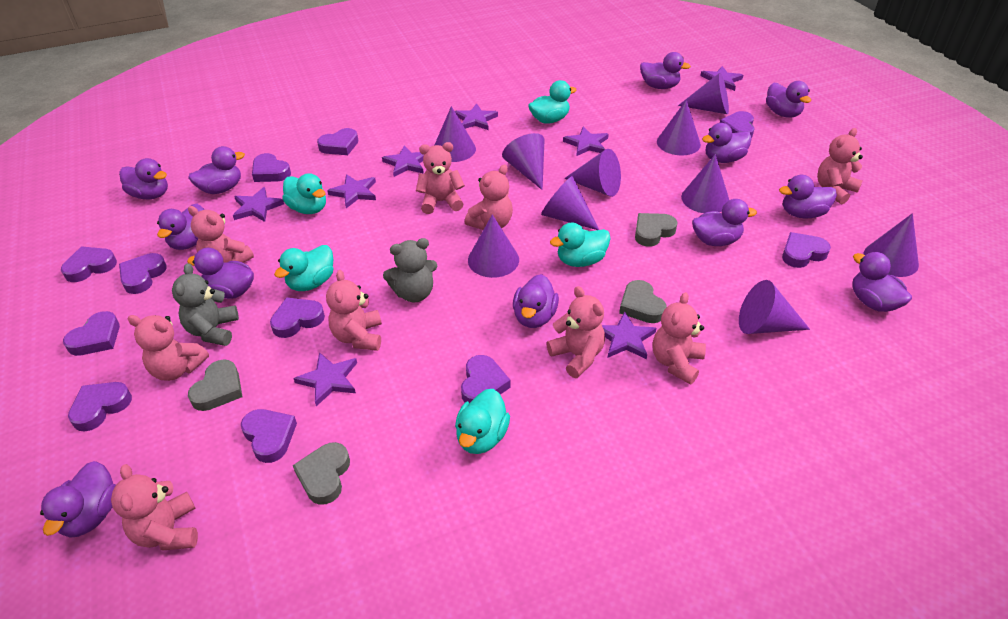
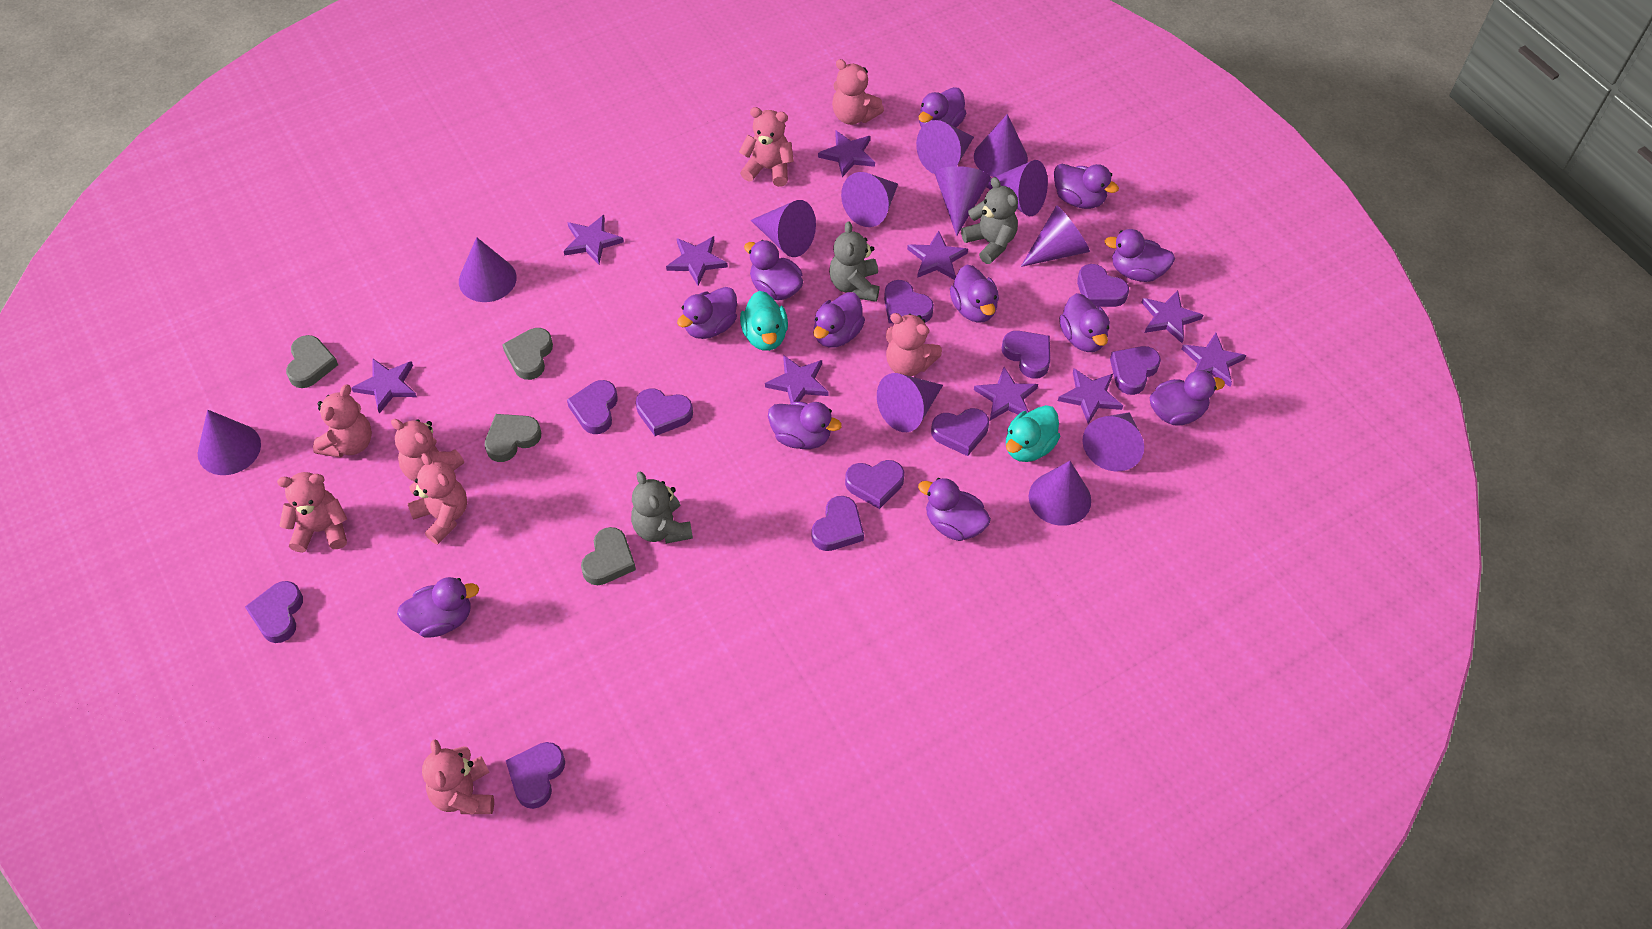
grey teddy bear: [172,263,239,346] [383,238,437,303] = 2 -> [631,472,693,544] [829,221,880,302] [961,177,1018,264] = 3
pink teddy bear: [111,464,198,550] [128,315,209,381] [188,206,254,263] [326,270,382,351] [416,142,465,214] [465,164,513,230] [546,286,605,378] [653,292,706,384] [817,128,863,205] = 9 -> [277,472,347,553] [313,384,372,458] [391,419,464,482] [407,453,467,544] [422,739,494,814] [739,107,794,187] [832,59,884,125] [886,313,942,376] = 8
purple cone: [435,106,476,162] [468,214,519,278] [502,133,544,190] [541,176,599,230] [564,149,621,197] [657,100,701,156] [678,73,729,114] [681,154,729,213] [739,280,810,334] [864,213,919,277] = 10 -> [198,410,261,475] [459,237,517,302] [750,200,816,257] [841,172,898,227] [877,373,943,432] [916,120,974,174] [935,166,991,236] [974,114,1028,177] [986,160,1048,216] [1021,205,1090,267] [1029,461,1091,526] [1082,412,1144,471] = 12
purple star: [233,187,284,222] [293,352,357,406] [327,174,376,208] [382,146,424,177] [455,103,498,130] [563,127,609,156] [602,311,656,359] [700,66,743,91] = 8 -> [351,359,417,414] [564,215,624,265] [666,236,728,286] [765,355,829,403] [818,131,875,177] [907,230,968,280] [974,367,1038,420] [1058,368,1123,424] [1141,290,1203,343] [1182,333,1246,387] = 10
turquoise duck: [274,245,334,291] [282,173,326,214] [455,389,510,454] [528,80,576,124] [550,223,611,267] = 5 -> [740,291,788,351] [1006,405,1060,462] = 2

